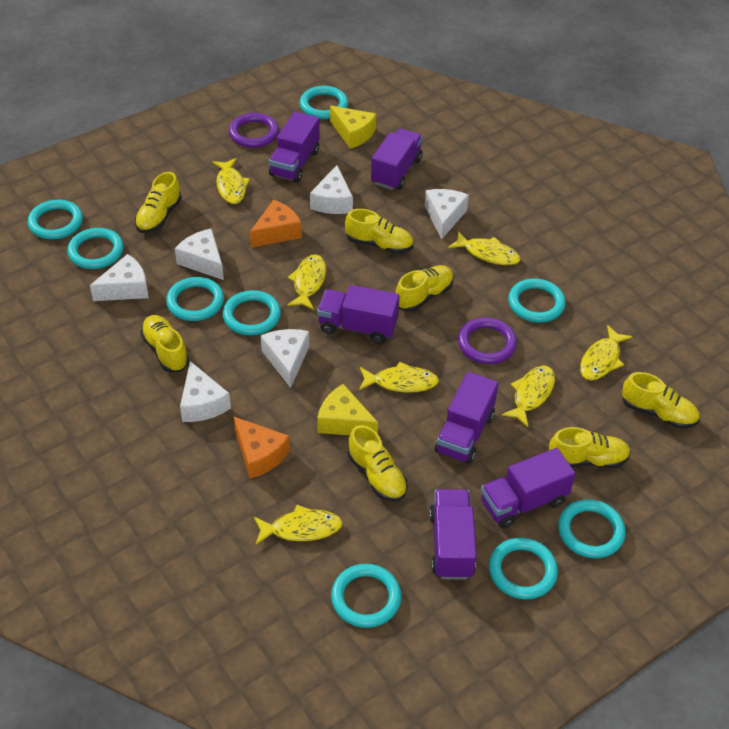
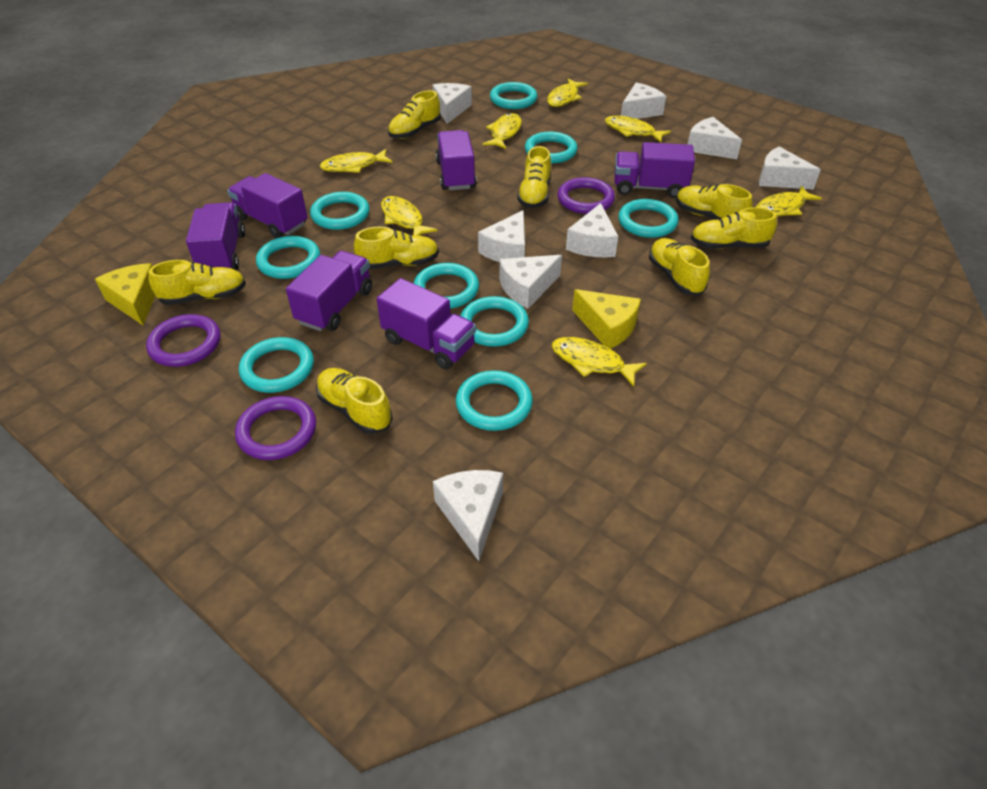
orange cheese: [234,417,290,479] [250,200,302,248] = 2 -> none = 0
purple ring: [229,113,279,148] [458,318,517,364] = 2 -> [146,314,221,367] [235,396,316,460] [557,177,615,214] = 3
white cheese: [90,254,149,301] [175,228,224,280] [180,361,231,422] [261,329,309,388] [310,165,353,214] [425,189,469,239] = 6 -> [432,83,472,124] [433,470,503,561] [478,210,525,262] [499,255,562,309] [566,203,618,257] [621,83,666,119] [687,117,742,159] [759,146,821,189] = 8
yellow shoe: [135,172,182,233] [140,315,189,372] [345,209,414,254] [348,425,407,502] [395,265,454,312] [549,427,631,468] [622,372,699,429] = 7 -> [148,260,246,305] [316,368,393,434] [354,226,439,269] [388,90,441,139] [517,146,551,208] [649,238,710,295] [676,184,753,220] [691,207,777,249] = 8

